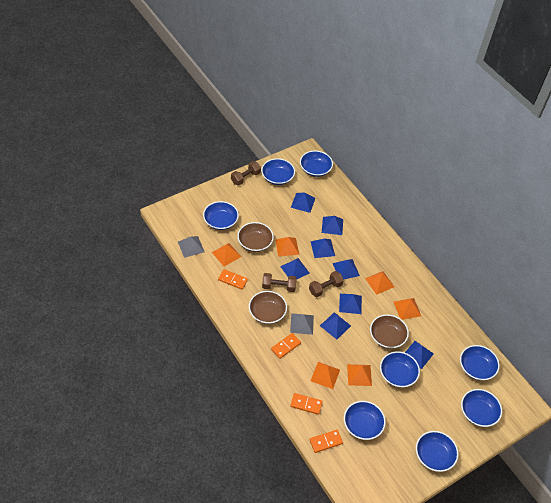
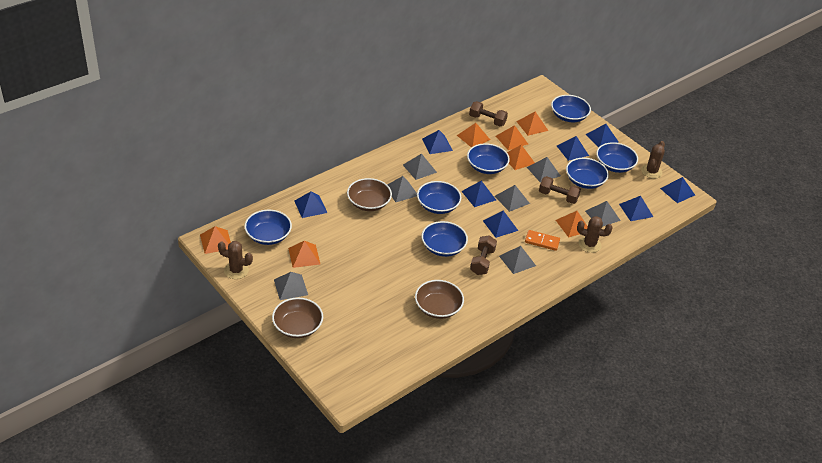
blue bowl: [203,201,239,230] [261,158,295,185] [300,151,333,177] [344,401,386,440] [380,351,420,387] [416,431,459,472] [460,345,500,380] [461,389,502,427] = 8 -> [244,210,292,245] [417,181,461,214] [421,221,468,257] [467,143,510,174] [551,95,591,122] [566,158,609,189] [596,142,638,173] = 7
brown cactus: none = 0 -> [218,241,253,279] [577,216,613,253] [641,141,665,179] = 3
grey pyramid: [178,236,205,258] [290,313,314,335] = 2 -> [274,272,308,300] [387,176,417,202] [403,153,437,180] [495,185,530,212] [499,246,536,274] [527,157,561,183] [585,201,621,227] = 7
orange domino: [218,269,248,290] [271,333,301,359] [290,393,323,415] [309,430,343,453] = 4 -> [525,230,560,251] = 1
orange pyramid: [212,243,241,266] [275,237,299,256] [311,362,340,389] [347,364,372,386] [365,271,394,295] [394,298,421,320] = 6 -> [200,226,231,254] [288,241,320,268] [457,123,490,148] [496,125,528,150] [507,145,535,170] [516,111,548,136] [556,211,588,238] = 7

